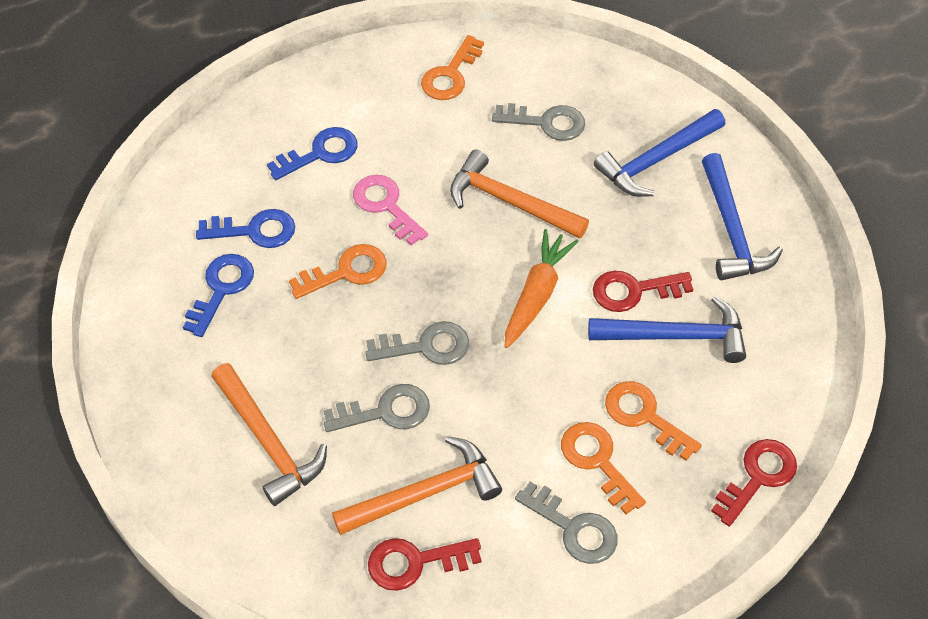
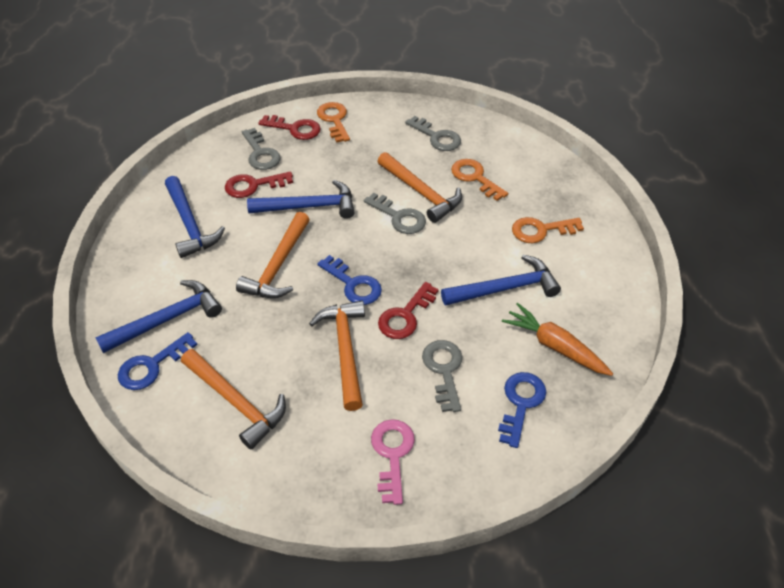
blue hammer: [588,296,746,363] [594,109,725,197] [702,153,783,280] = 3 -> [95,280,222,353] [165,176,225,258] [247,180,355,219] [441,255,561,306] = 4
orange hammer: [211,363,327,506] [332,436,502,535] [450,149,589,239] = 3 -> [181,349,286,449] [236,212,310,298] [309,300,365,411] [377,152,462,223] = 4
orange key: [289,244,387,299] [421,35,484,100] [561,422,646,514] [605,381,702,461] = 4 -> [317,102,350,143] [451,159,508,201] [512,217,584,243] = 3

